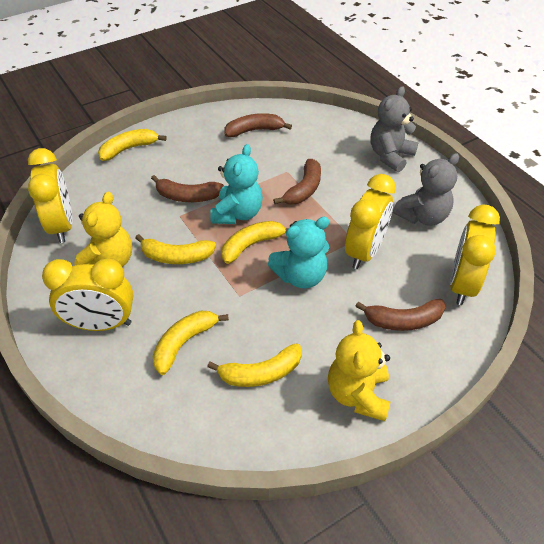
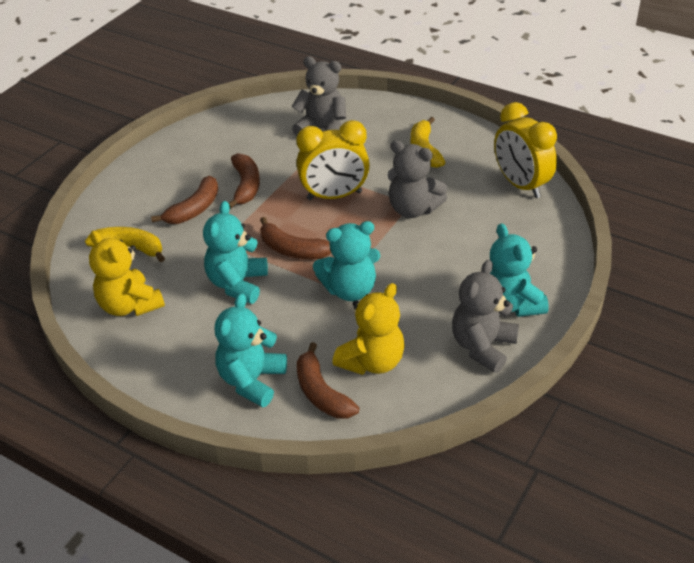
grey teddy bear: [370,86,419,172] [393,153,459,226] = 2 -> [292,56,346,136] [388,140,447,218] [452,259,519,373] = 3
turquoise teddy bear: [210,144,263,224] [268,217,329,288] = 2 -> [203,201,268,304] [215,293,287,407] [313,221,380,301] [490,223,549,317] = 4
yellow banana: [98,129,167,161] [135,234,216,264] [153,310,229,375] [207,343,302,387] [222,221,289,264] = 5 -> [85,227,165,262] [411,117,445,168] = 2
yellow clock: [28,148,73,243] [42,259,133,331] [345,174,396,269] [450,205,500,305] = 4 -> [297,120,370,200] [494,102,557,198] = 2

